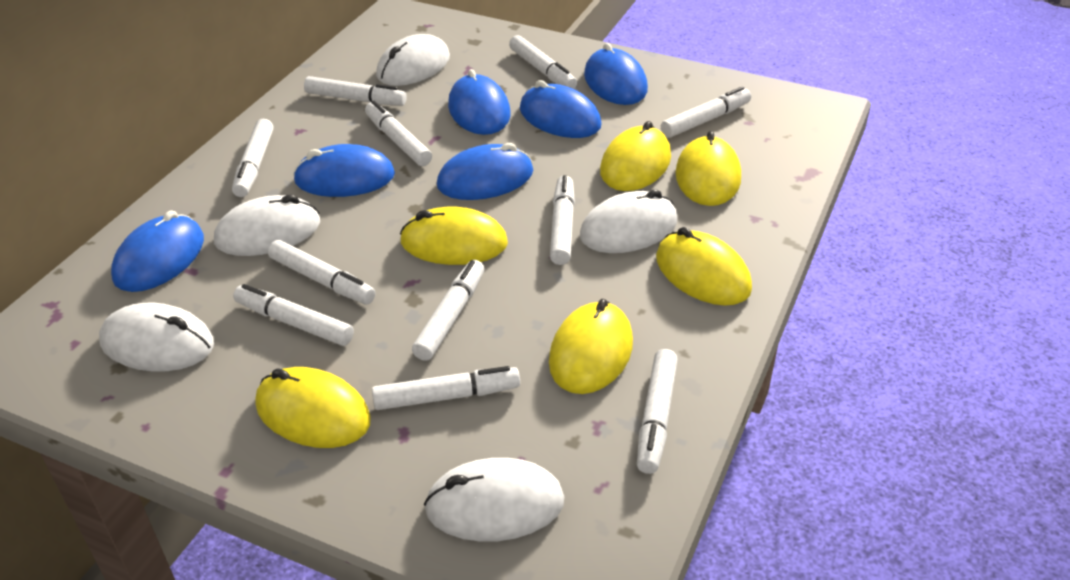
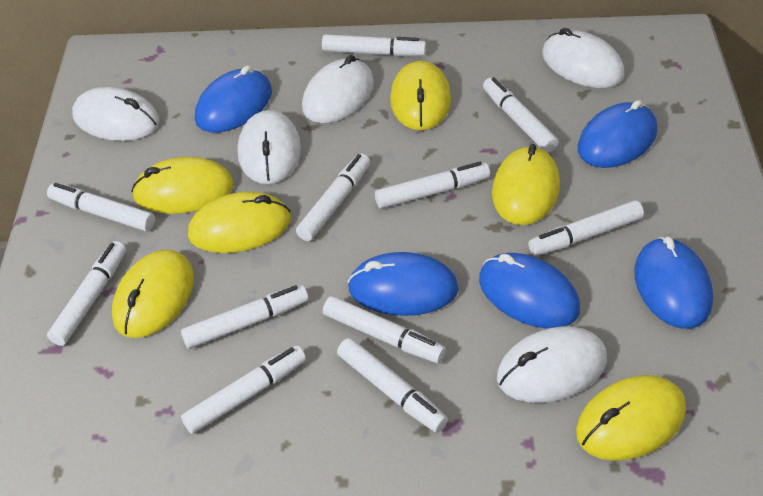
blue mouse: [111,210,204,292] [293,144,395,197] [437,143,533,200] [448,69,511,135] [520,80,602,138] [584,43,648,105] = 6 -> [195,65,272,133] [348,252,459,316] [479,253,580,329] [578,100,657,168] [634,237,713,329] = 5

